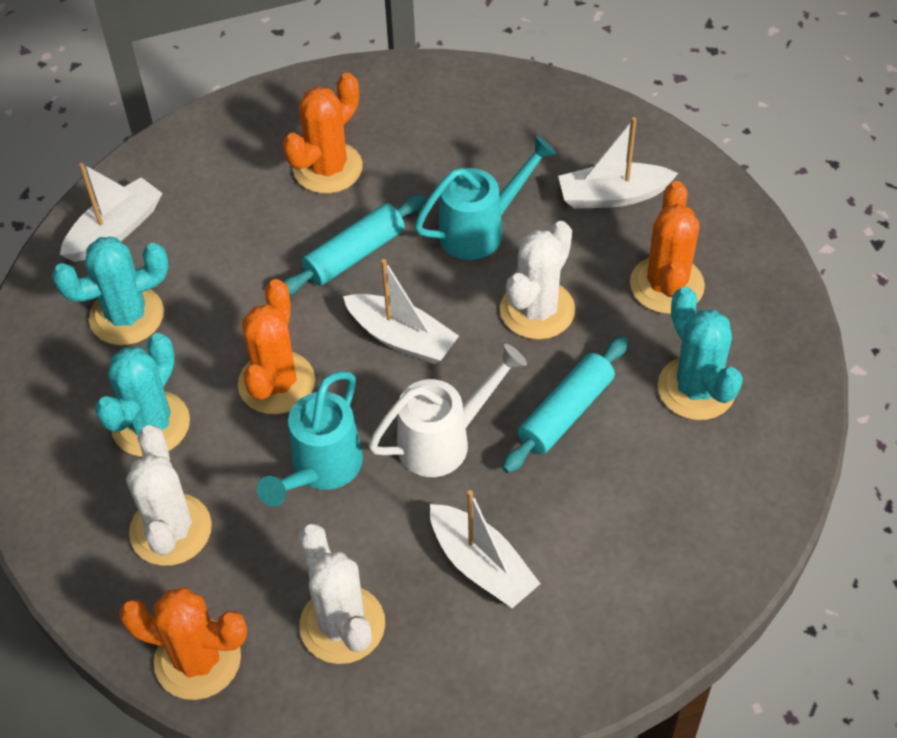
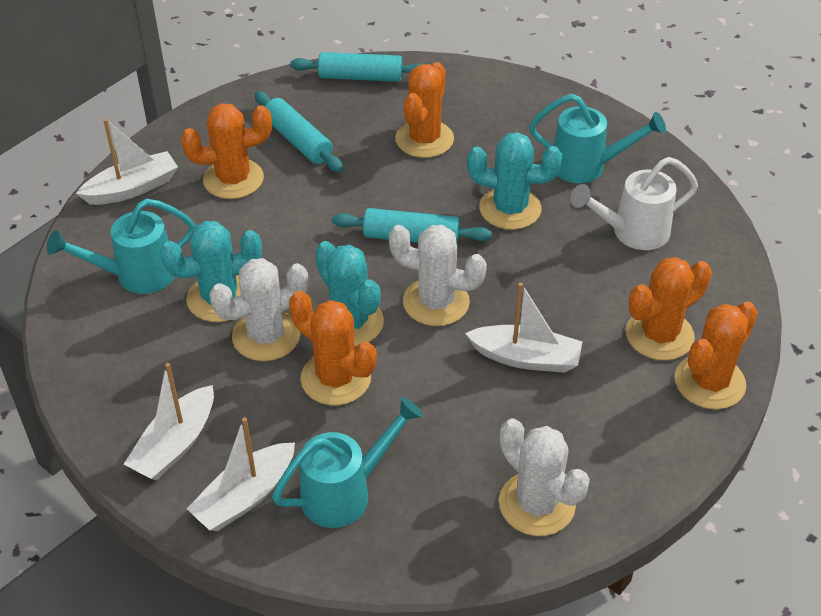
orange cactus: [119,587,247,700] [238,279,315,414] [283,73,363,194] [630,181,705,314] = 4 -> [181,103,272,199] [289,291,376,405] [395,62,454,158] [626,257,712,361] [675,301,758,409] = 5
turquoise rolling pin: [283,194,426,295] [502,337,628,473] = 2 -> [254,91,343,172] [290,52,426,82] [332,208,492,243] = 3
turquoise watering can: [257,371,363,507] [414,136,557,260] = 2 -> [47,199,195,294] [272,397,423,528] [529,94,666,183] = 3

